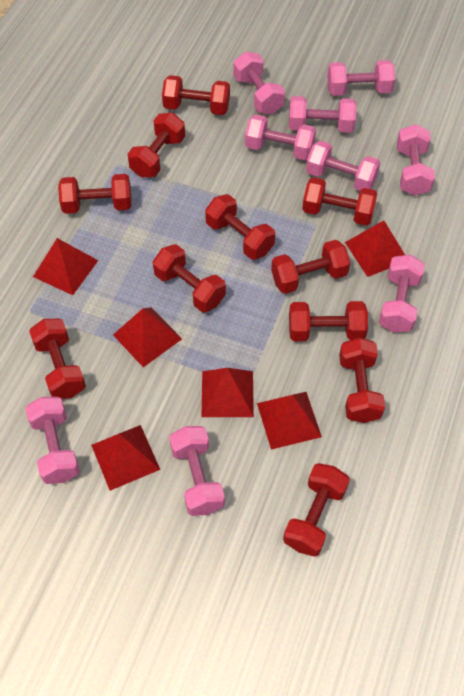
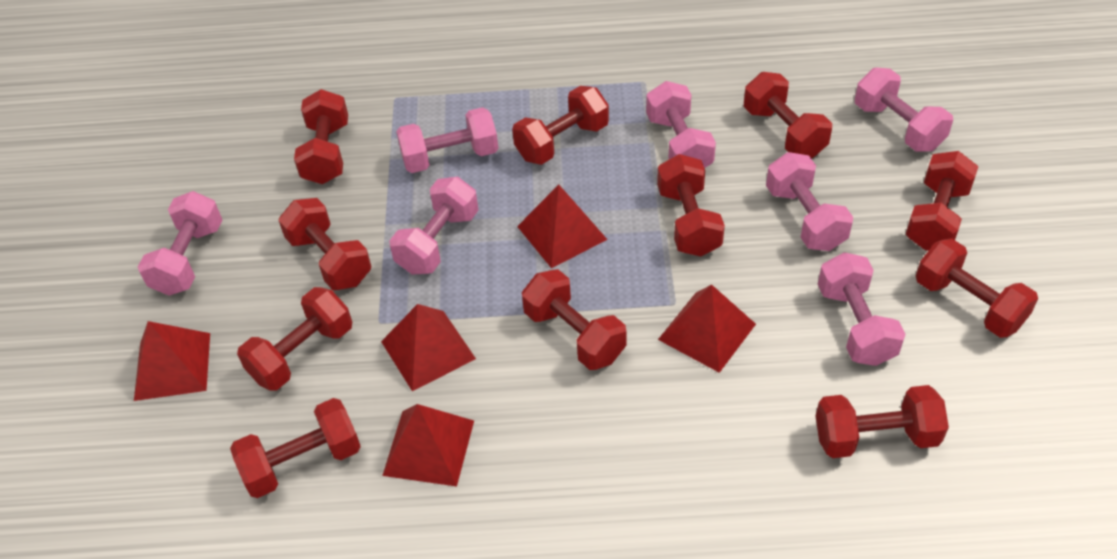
pink dumbbell: [25,397,80,484] [169,426,225,516] [233,52,285,114] [245,114,316,160] [289,96,357,133] [306,140,380,191] [327,60,395,96] [379,254,425,333] [397,124,435,196] = 9 -> [138,191,222,296] [389,177,479,275] [396,107,499,173] [646,81,716,168] [766,152,853,251] [818,252,906,366] [855,68,953,152] = 7
red pyramid: [33,238,99,295] [91,425,160,491] [113,307,182,367] [201,368,254,417] [257,392,322,450] [345,221,405,277] = 6 -> [134,321,210,401] [381,304,476,391] [382,404,474,486] [517,185,608,268] [658,284,756,373] = 5

